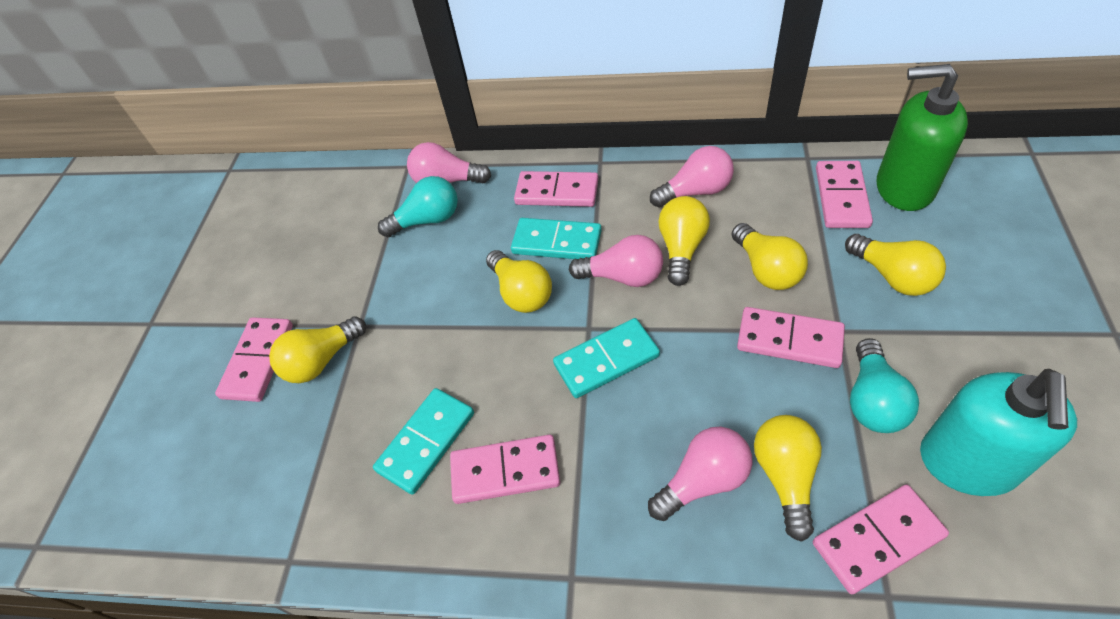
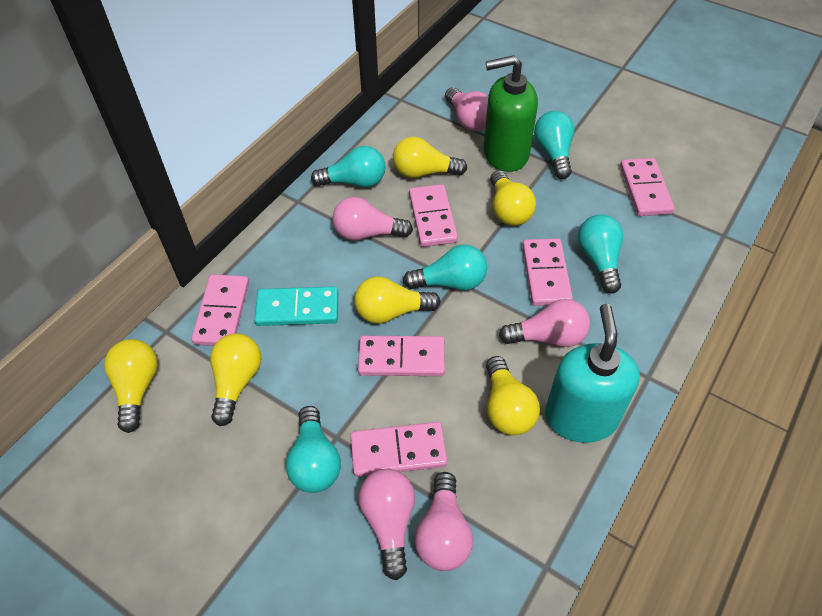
pink light bulb: [407,142,491,184] [569,235,663,287] [648,426,753,521] [650,146,734,208] = 4 -> [332,197,413,241] [359,469,415,580] [415,472,473,571] [445,87,488,131] [499,299,590,347] = 5
turquoise domino: [373,388,474,495] [511,218,602,259] [553,318,660,398] = 3 -> [254,286,338,326] = 1
turquoise light bulb: [378,176,458,237] [850,338,919,433] = 2 -> [286,406,341,493] [311,146,386,187] [403,245,487,290] [534,111,574,179] [577,214,623,294] = 5

